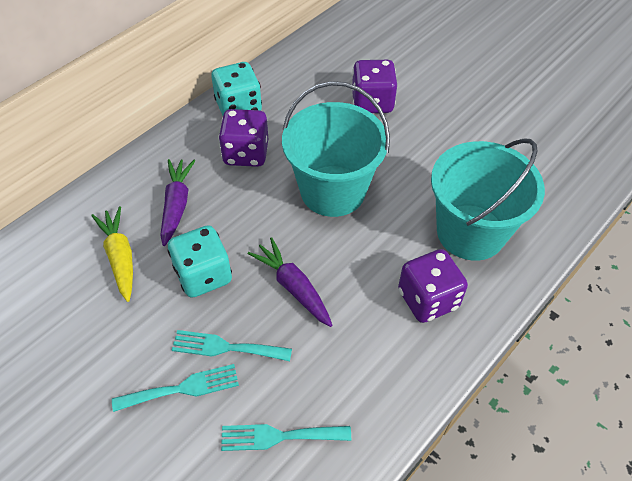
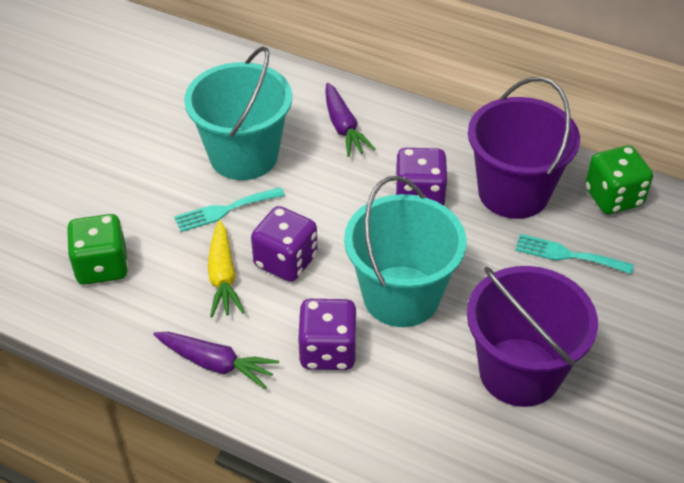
green dice: none = 0 -> [67,214,128,285] [585,146,653,214] = 2
purple bucket: none = 0 -> [467,266,598,407] [468,77,580,219] = 2
turquoise dice: [167,225,232,298] [211,62,262,116] = 2 -> none = 0
turquoise fork: [112,364,239,412] [172,330,292,361] [221,424,351,451] = 3 -> [174,187,285,232] [515,234,634,274] = 2

